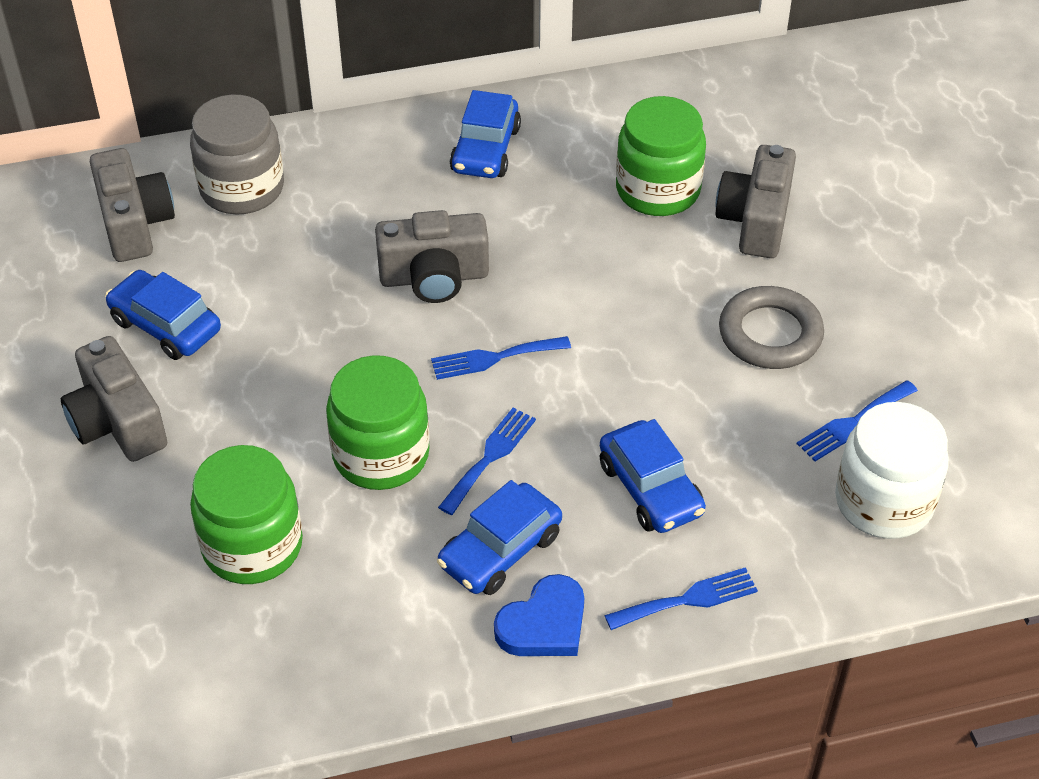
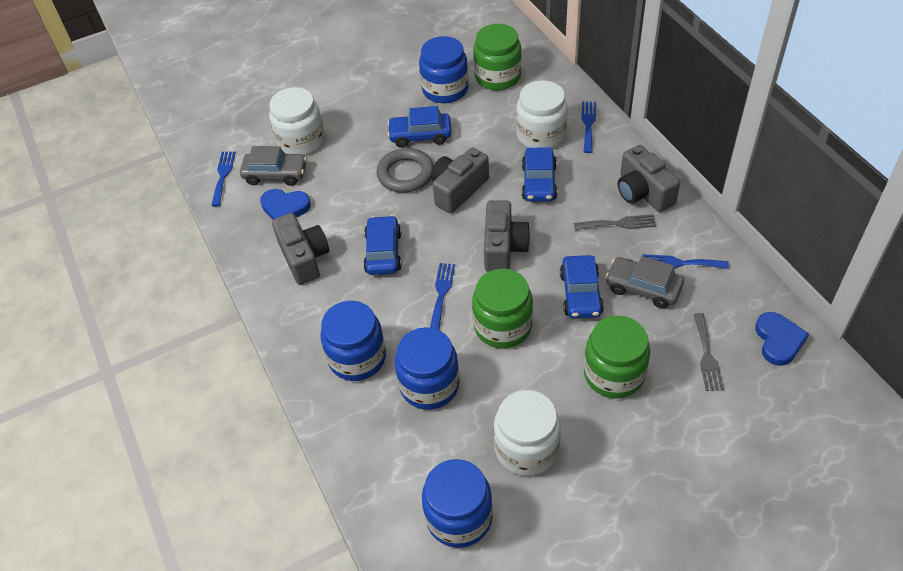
blue heart: [494,574,584,656] = 1 -> [260,189,311,220] [755,312,809,366] = 2
blue jar: none = 0 -> [320,301,386,381] [395,327,460,410] [419,36,468,103] [422,459,493,548] = 4
grey car: none = 0 -> [240,146,307,186] [605,256,684,309] = 2
grey fork: none = 0 -> [574,214,656,230] [693,313,724,391] = 2
grey jar: [190,95,284,215] = 1 -> none = 0
white jar: [835,402,949,539] = 1 -> [269,87,325,155] [494,390,561,476] [516,80,568,149] = 3

